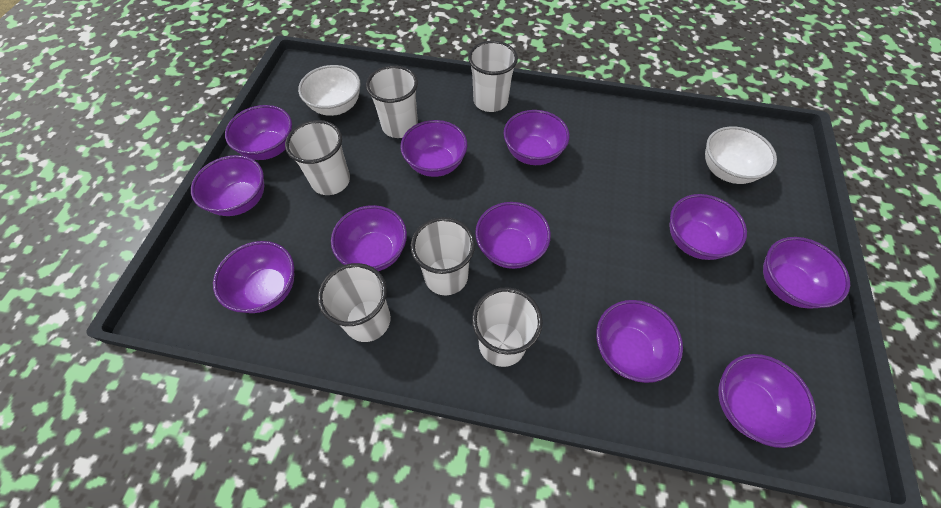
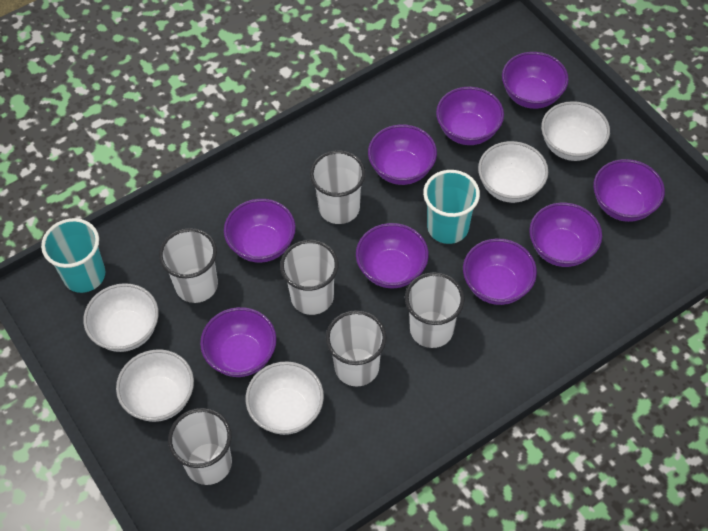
purple bowl: [191,155,264,216] [213,241,295,313] [225,105,292,160] [331,205,407,271] [400,120,467,177] [475,202,551,269] [503,110,570,165] [596,300,683,383] [670,194,747,260] [718,354,816,448] [763,237,850,309] = 11 -> [200,307,277,377] [224,199,296,263] [356,223,429,288] [368,124,437,185] [436,87,504,145] [463,238,537,305] [502,52,569,109] [529,203,602,267] [593,159,665,222] = 9
turquoise cup: none = 0 -> [41,218,105,293] [423,170,480,244] = 2
white bowl: [298,65,361,116] [705,127,777,184] = 2 -> [83,283,159,352] [116,349,194,422] [246,361,324,435] [478,141,548,203] [541,101,610,161] = 5

